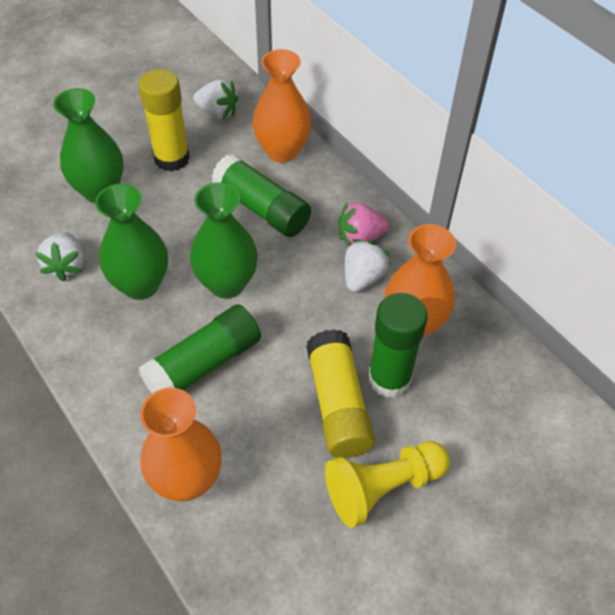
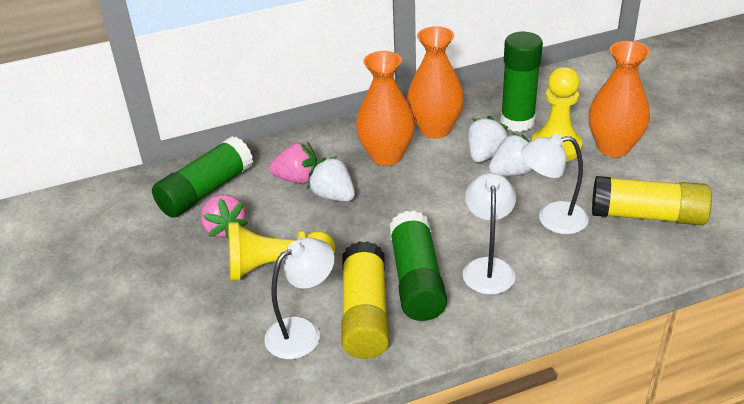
green vase: [53,88,124,203] [95,184,168,300] [190,182,258,299] = 3 -> none = 0
pink strawberry: [339,202,389,247] = 1 -> [201,194,248,239] [269,142,317,184] = 2
white lamp: none = 0 -> [264,237,335,359] [463,173,516,295] [521,134,589,234] = 3
yellow pawn: [325,441,450,528] = 1 -> [228,222,335,281] [532,67,582,161] = 2

